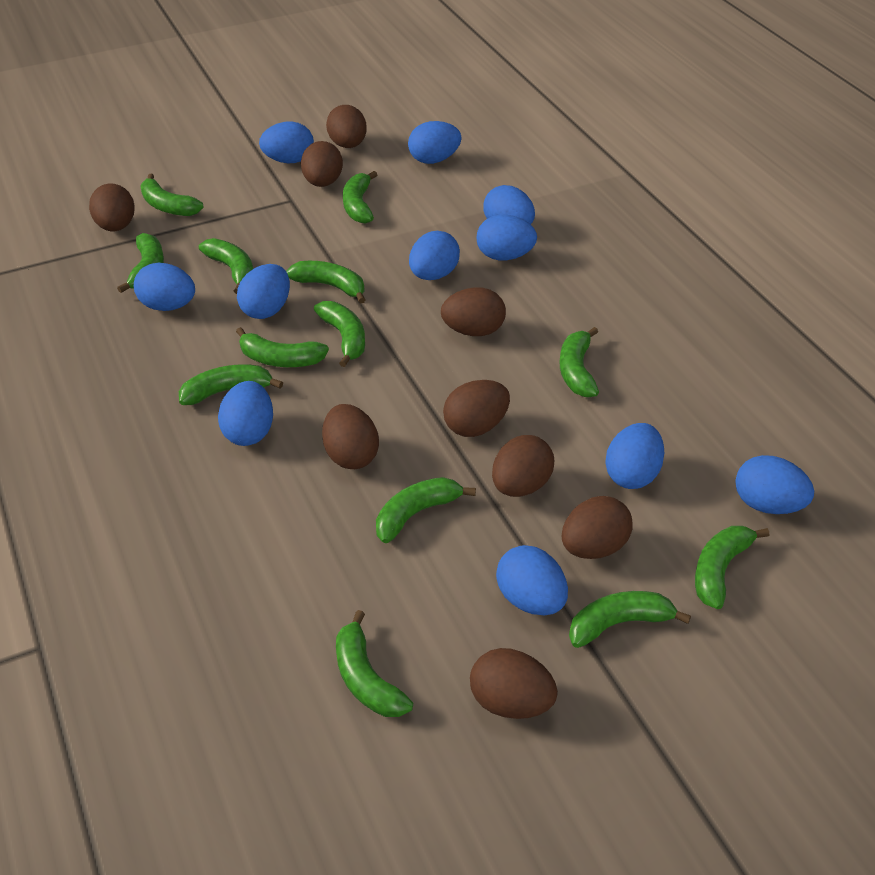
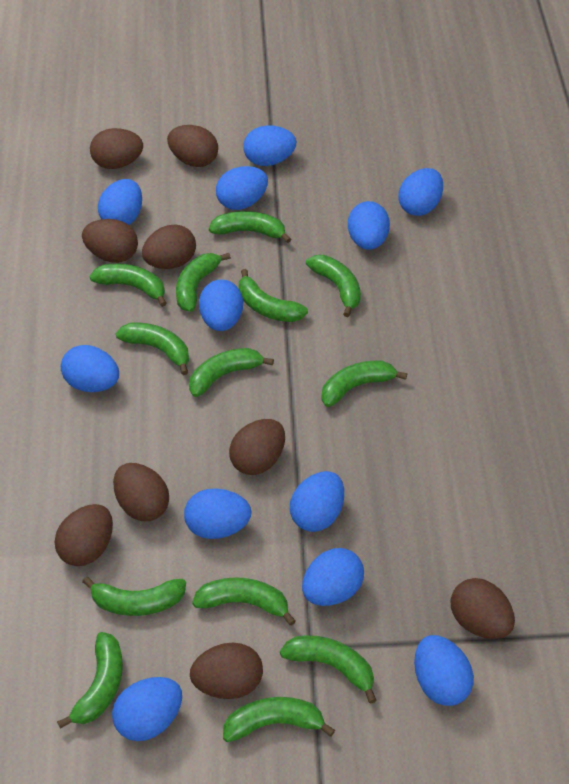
blue egg: [134,263,195,311] [218,381,273,446] [237,264,290,319] [259,121,314,163] [408,121,461,164] [409,231,460,280] [477,215,537,260] [483,185,535,225] [496,545,568,615] [605,423,664,489] [735,455,814,514] = 11 -> [61,345,119,392] [98,179,142,225] [112,677,182,741] [184,489,252,539] [199,279,243,331] [216,166,268,210] [243,125,296,166] [290,471,344,532] [302,548,364,606] [348,201,390,250] [398,168,443,216] [414,635,474,706] = 12

